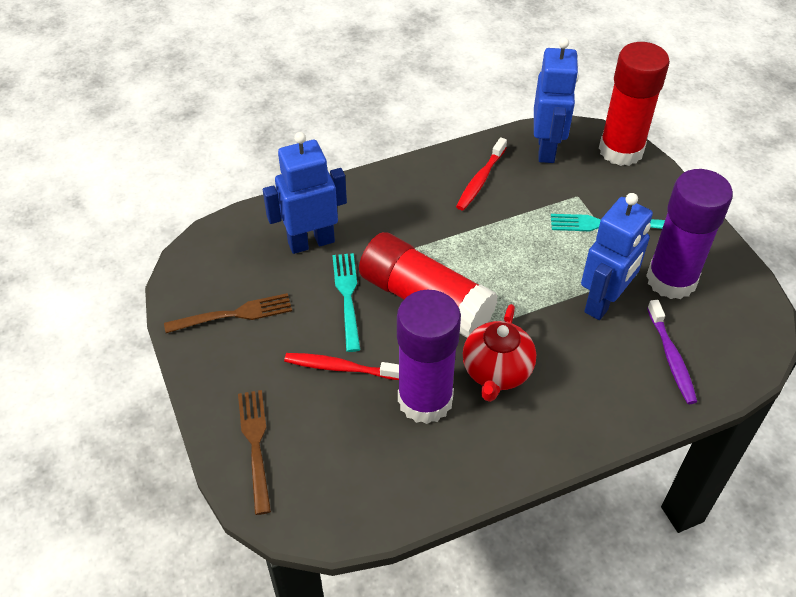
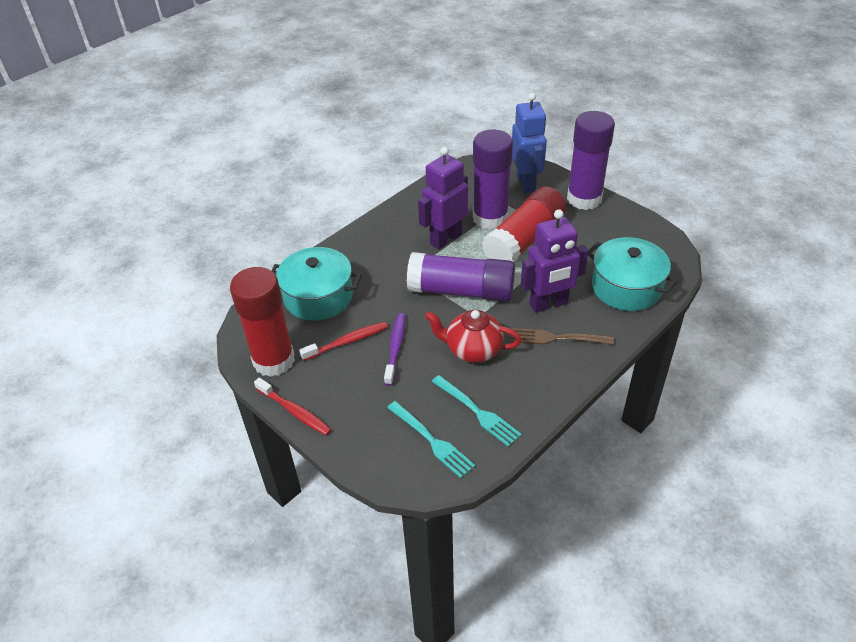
blue robot: [263,132,347,254] [534,38,579,163] [581,193,653,320] = 3 -> [512,93,547,193] = 1
brown fork: [164,293,292,333] [238,390,271,515] = 2 -> [511,328,614,345] = 1
purple glue stick: [397,290,461,424] [646,169,733,299] = 2 -> [407,252,515,302] [473,130,513,230] [567,111,615,210] = 3
purple robot: none = 0 -> [418,147,468,249] [521,209,588,313] = 2
turquoise pot: none = 0 -> [271,247,362,321] [588,237,678,311] = 2

